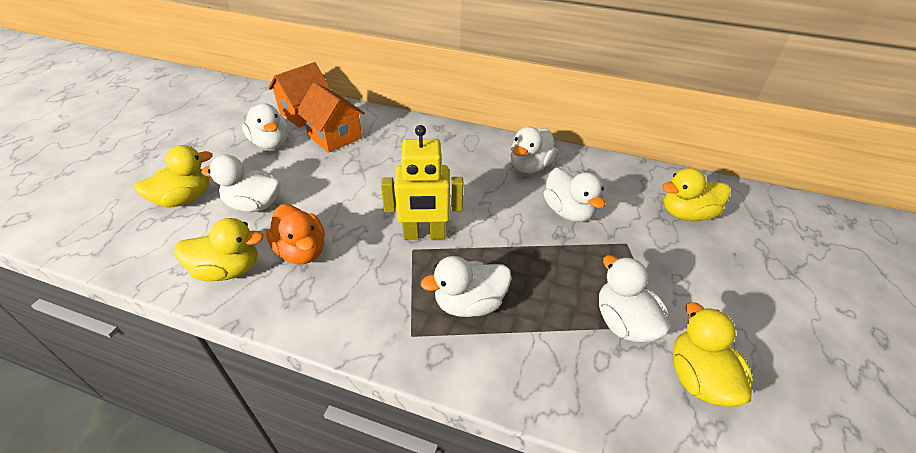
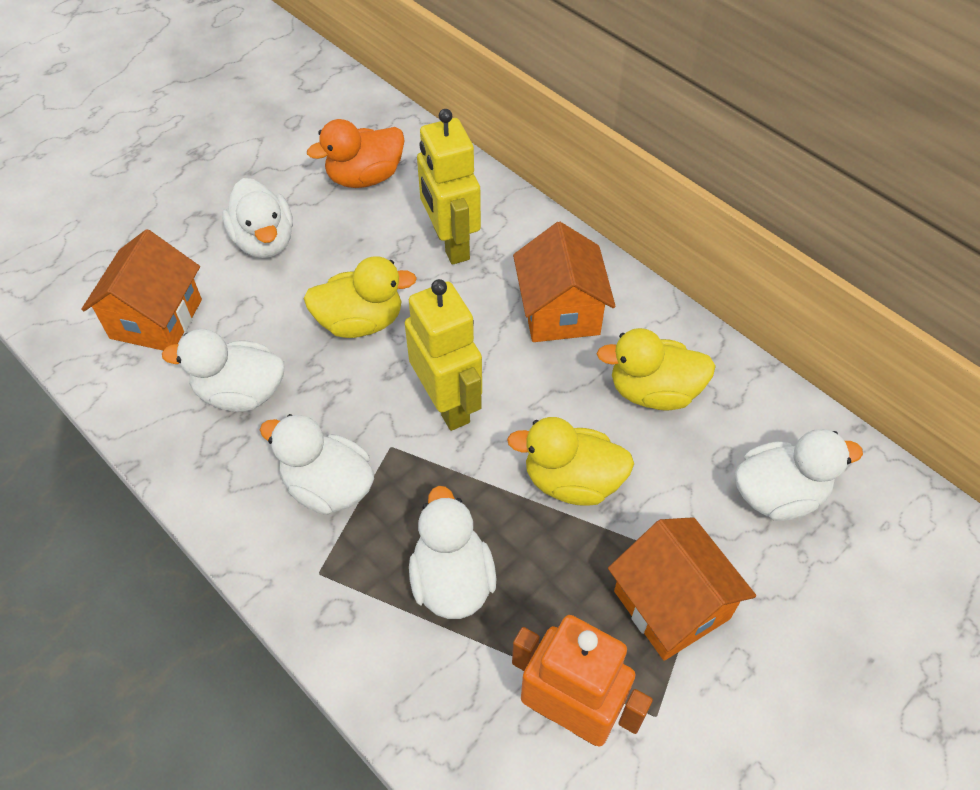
orange house: [268,62,332,128] [296,82,365,153] = 2 -> [81,229,202,351] [513,222,616,342] [608,517,756,661] = 3
orange robot: none = 0 -> [512,615,653,746] = 1
white duck: [201,155,281,212] [242,103,288,149] [420,256,512,317] [510,127,557,173] [543,168,605,222] [599,255,670,343] = 6 -> [162,329,284,412] [222,178,293,258] [260,414,374,515] [409,486,496,619] [735,429,863,521] = 5
yellow duck: [134,145,213,208] [174,218,264,281] [662,168,730,221] [672,302,753,407] = 4 -> [304,256,417,338] [507,417,634,506] [597,328,716,410] = 3
yellow robot: [381,125,464,240] = 1 -> [405,279,482,431] [417,109,481,265] = 2

